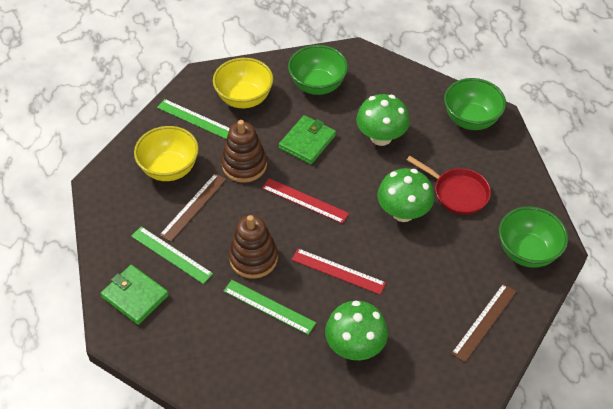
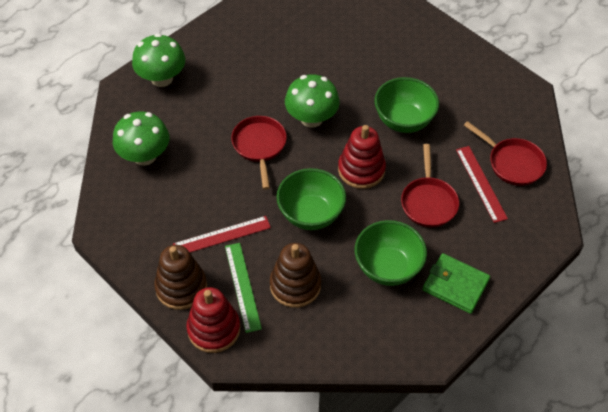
brown ruler: [160,173,227,242] [451,283,517,362] = 2 -> none = 0
green ruler: [131,226,213,284] [157,99,230,139] [224,280,316,335] = 3 -> [225,243,262,333] = 1
green wallet: [100,265,169,325] [279,115,336,165] = 2 -> [422,253,490,314] = 1
red pan: [407,156,491,215] = 1 -> [231,116,287,190] [401,144,459,227] [464,121,547,186] = 3
red stacking toy: none = 0 -> [186,287,240,353] [338,125,386,189] = 2
yellow bowl: [134,126,199,181] [213,58,273,108] = 2 -> none = 0

